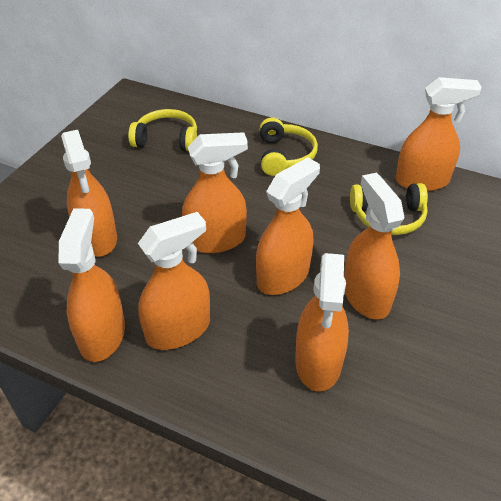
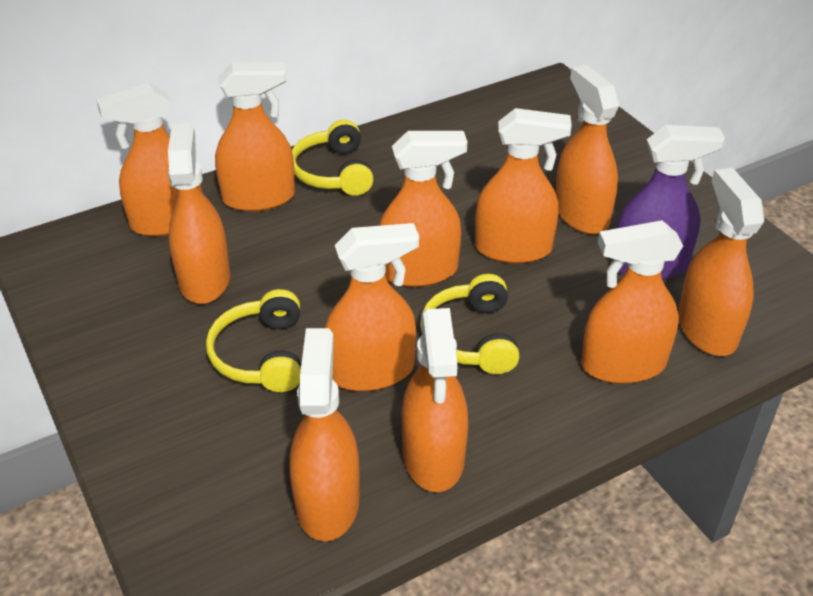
orange spray bottle: [58,208,125,362] [61,130,117,257] [138,212,210,350] [182,132,248,253] [256,157,320,295] [295,253,349,392] [344,173,405,320] [396,77,482,191] = 8 -> [96,83,202,236] [168,123,230,304] [215,62,295,211] [290,328,360,541] [325,223,419,391] [379,131,467,287] [402,308,468,492] [475,108,572,264] [556,65,620,234] [581,220,683,384] [678,168,764,356] = 11
purple spray bottle: none = 0 -> [611,125,725,280] = 1

